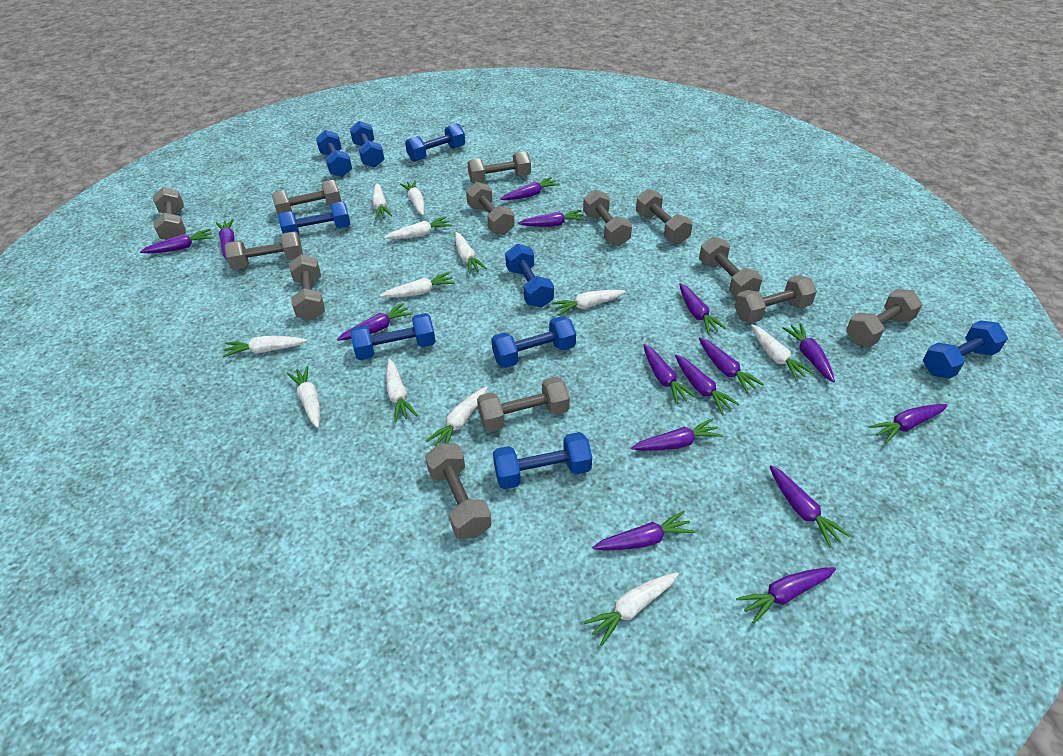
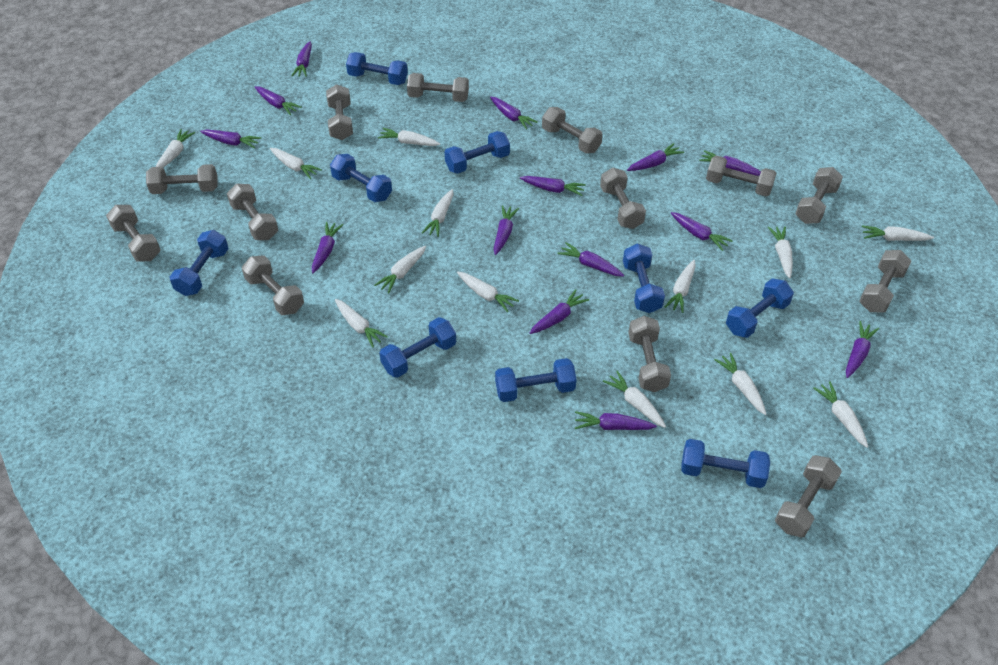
purple carrot: [140,229,213,253] [216,219,235,259] [337,303,413,341] [500,177,560,200] [518,210,585,227] [592,511,695,550] [631,419,723,451] [643,344,696,404] [675,355,740,414] [679,283,727,334] [699,337,764,394] [736,567,836,624] [769,465,850,547] [782,323,835,383] [868,404,948,443] = 15 -> [200,130,261,148] [255,86,302,115] [291,41,312,77] [312,222,343,273] [490,97,538,130] [494,205,519,255] [520,176,586,196] [530,290,589,334] [557,242,624,276] [575,411,657,430] [627,143,684,171] [671,212,732,251] [699,150,761,176] [846,321,879,378] = 14
white carrot: [223,336,307,358] [286,366,320,428] [372,183,392,219] [380,272,455,298] [384,216,452,239] [386,359,418,422] [400,180,424,215] [426,386,488,446] [455,232,487,274] [551,290,626,315] [583,572,679,646] [751,324,814,381] = 12 -> [156,129,195,168] [270,148,322,179] [335,299,388,347] [374,246,426,293] [378,128,440,146] [422,189,453,237] [457,272,519,312] [603,371,666,428] [665,260,696,313] [714,353,766,415] [768,227,793,278] [813,381,868,448] [862,226,934,241] = 13

